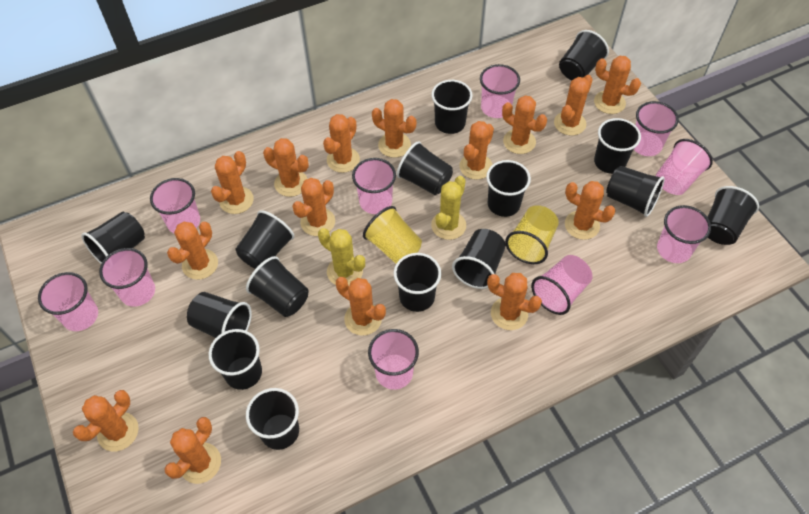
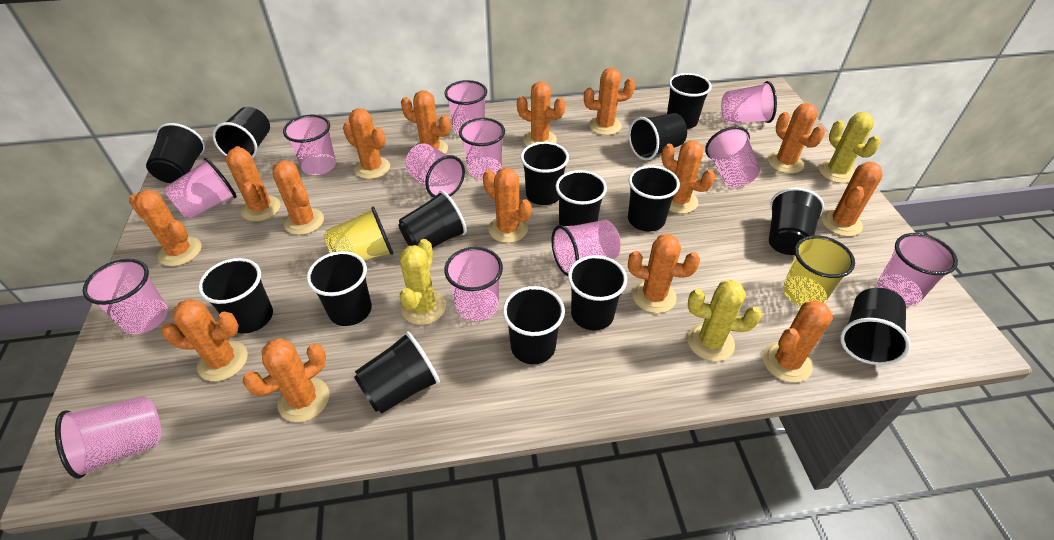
pink cup: [38,272,98,331] [99,248,155,307] [150,178,200,233] [352,158,396,214] [368,329,419,390] [480,64,520,118] [531,255,593,315] [634,101,679,156] [656,139,713,195] [657,205,711,263] = 10 -> [55,396,161,478] [83,259,168,334] [164,158,237,220] [283,115,336,175] [405,143,465,197] [444,247,503,321] [445,80,487,135] [459,118,505,179] [551,220,621,276] [705,126,760,188] [721,81,777,124] [877,233,958,306] = 12
yellow cactus: [318,228,365,286] [431,176,466,240] = 2 -> [400,239,446,325] [687,280,762,361] [819,112,881,183] = 3

